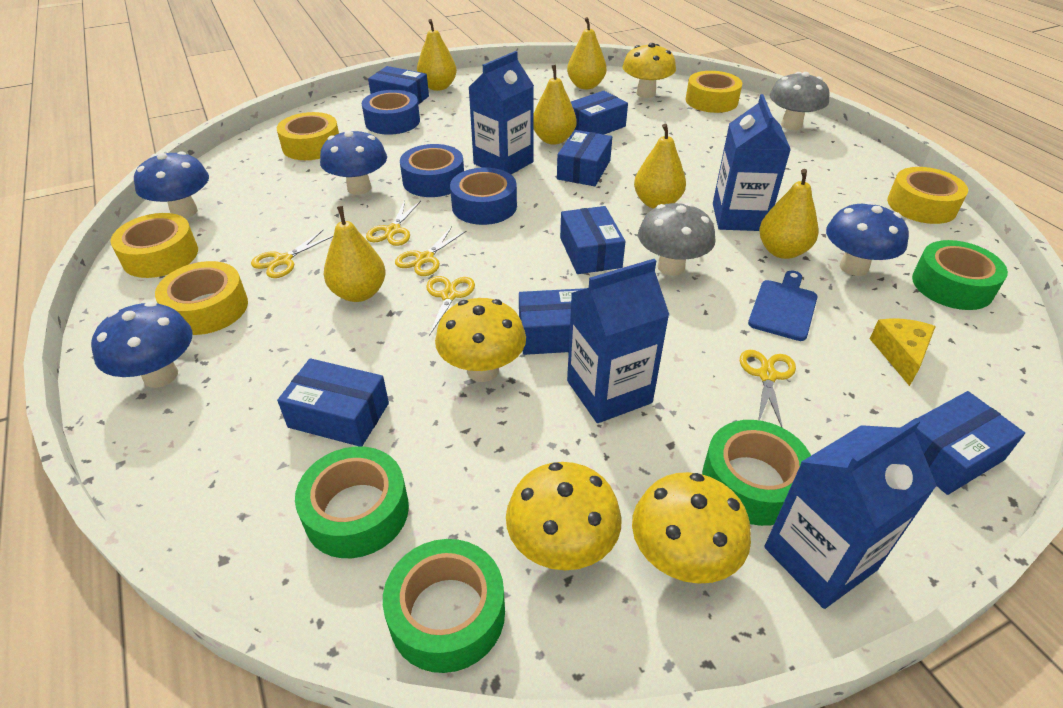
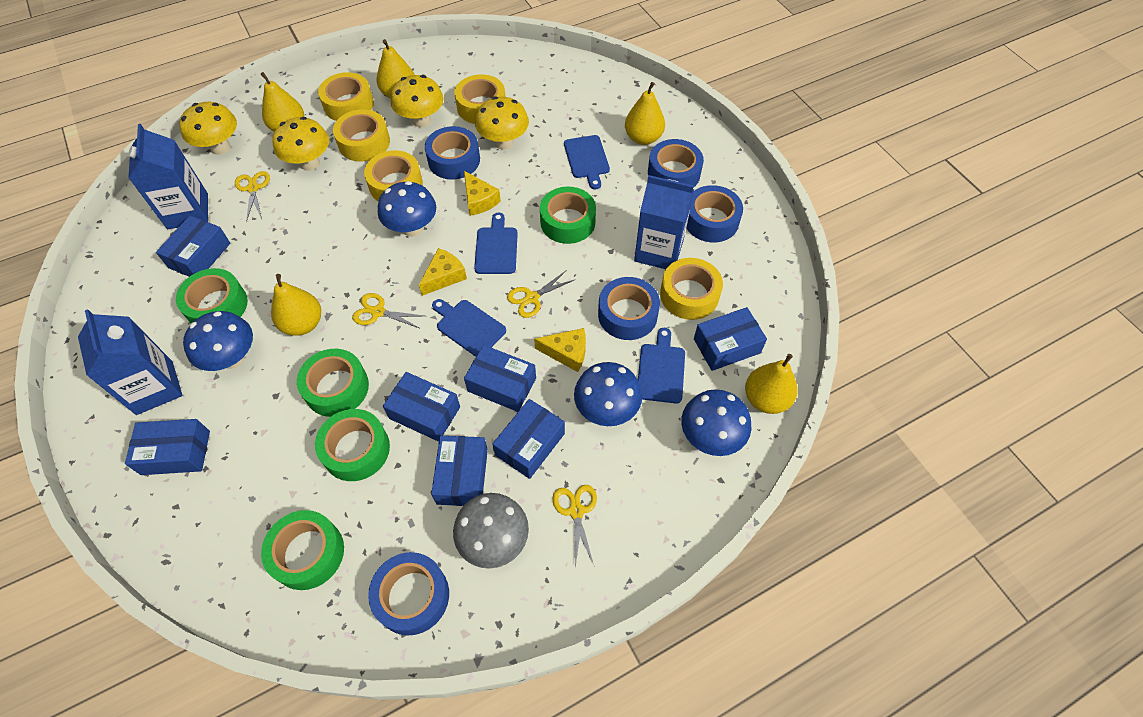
blue carton: [468,51,534,174] [567,259,669,423] [713,94,791,231] [764,418,937,609] = 4 -> [78,309,183,415] [128,124,208,229] [634,175,694,269] = 3
blue cutting board: [748,270,817,341] = 1 -> [432,299,506,357] [474,213,518,274] [564,135,610,189] [638,328,685,403] = 4
blue tape: [362,90,420,135] [400,144,464,197] [450,168,517,225] = 3 -> [368,552,449,636] [425,126,480,180] [598,277,660,340] [648,139,704,188] [686,185,743,242] = 5
green tape: [295,447,409,558] [383,539,505,673] [702,420,811,526] [912,240,1008,310] = 4 -> [176,268,248,323] [261,510,344,590] [297,349,369,417] [315,409,390,481] [540,187,596,244] = 5
grey mushroom: [638,203,716,276] [769,72,830,130] = 2 -> [453,493,529,569] = 1
yellow cheese: [870,318,936,386] = 1 -> [419,248,467,296] [464,171,501,216] [534,328,586,372] = 3
yellow pear: [324,206,386,302] [417,19,457,91] [533,65,577,145] [567,17,607,89] [634,123,686,209] [759,169,818,259] = 6 -> [260,72,304,132] [271,274,321,336] [377,39,415,99] [625,82,665,145] [745,354,797,414] = 5
yellow scissors: [251,230,334,278] [366,200,421,246] [395,227,467,276] [426,276,475,336] [740,350,796,428] = 5 -> [235,171,270,221] [352,293,424,329] [507,270,576,318] [552,485,597,567] = 4

